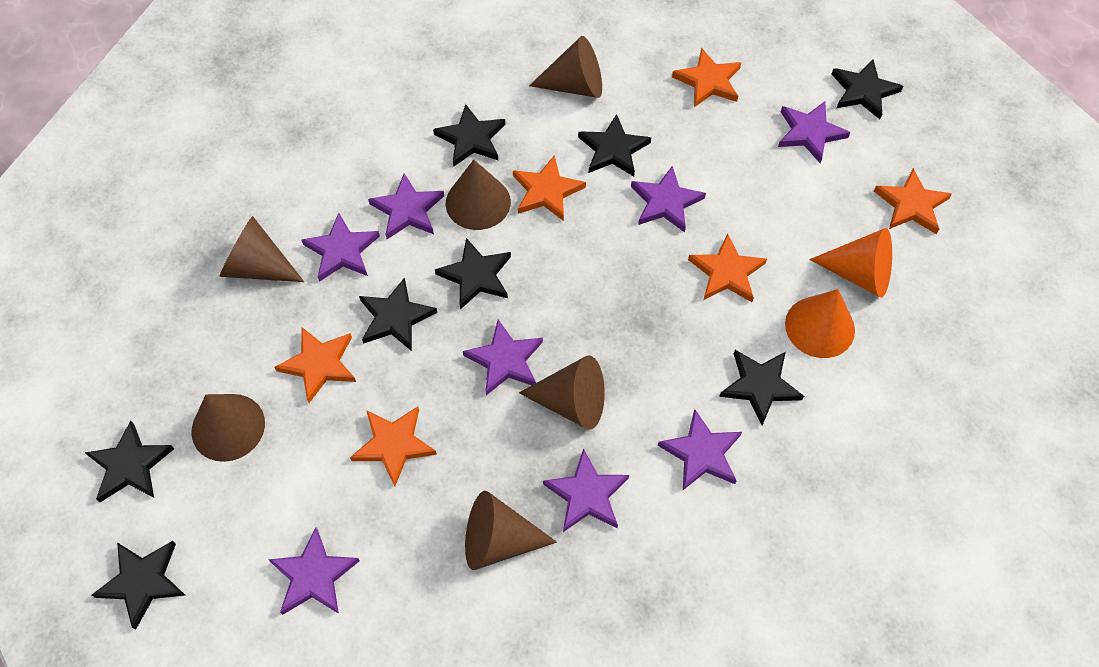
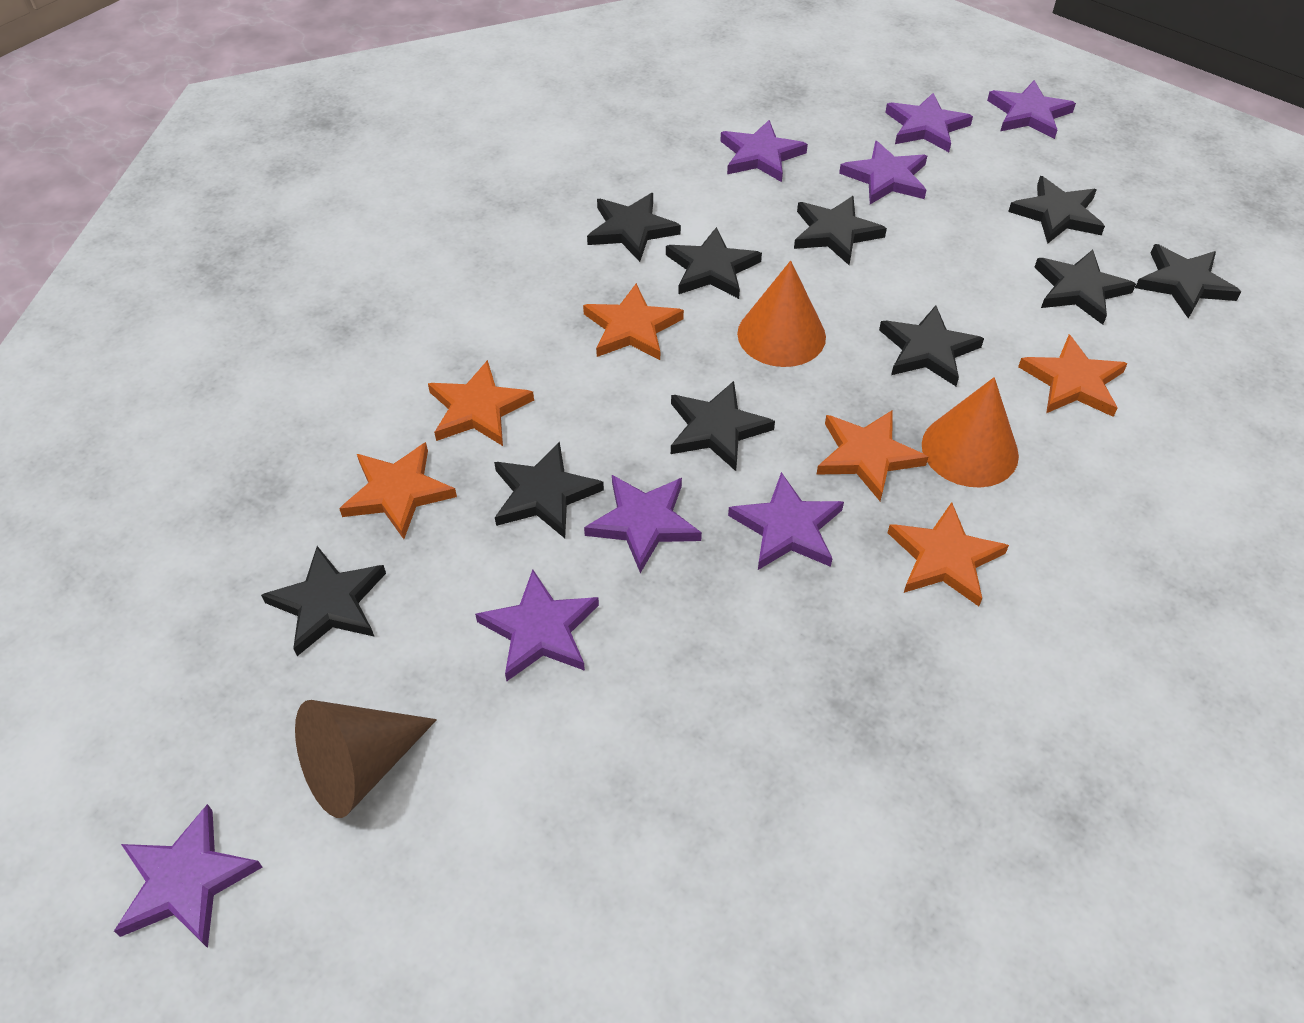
black star: [85,420,174,502] [92,541,185,630] [359,277,437,351] [433,104,505,167] [435,238,511,309] [578,114,651,177] [719,350,804,425] [832,59,904,119] = 8 -> [261,546,386,656] [494,441,604,538] [587,193,681,262] [666,227,762,299] [671,381,775,471] [794,196,887,265] [879,305,984,386] [1008,176,1105,244] [1035,250,1136,325] [1135,244,1241,319] = 10
brown cone: [192,394,265,462] [220,216,304,282] [446,159,511,230] [465,491,557,570] [519,355,605,430] [529,36,602,98] = 6 -> [295,700,437,818] = 1

